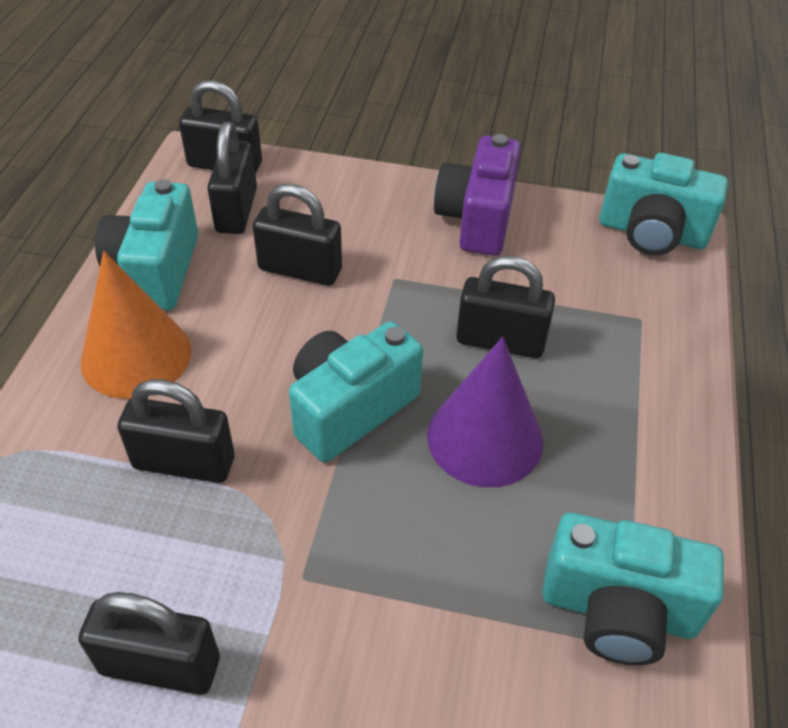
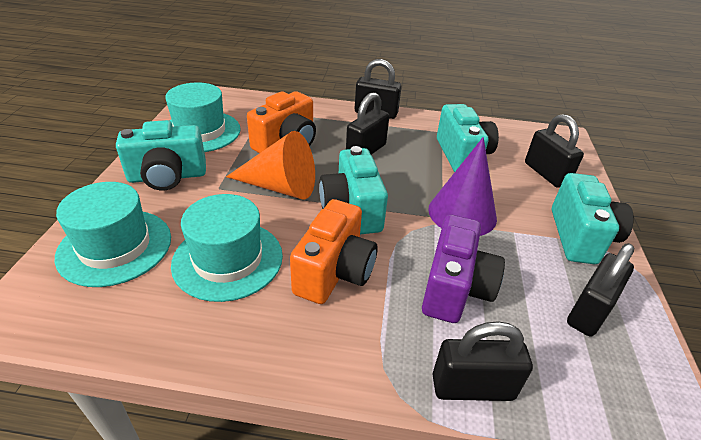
black padlock: [78,592,220,695] [117,379,235,483] [179,80,262,174] [207,122,257,234] [253,184,342,286] [456,256,555,358] = 6 -> [346,92,389,155] [355,59,402,119] [432,321,533,401] [525,114,584,188] [567,243,634,337] = 5
orange camera: none = 0 -> [247,91,316,153] [290,199,378,304] = 2
turquoise hat: none = 0 -> [55,182,171,287] [165,82,241,152] [171,194,283,302] = 3

